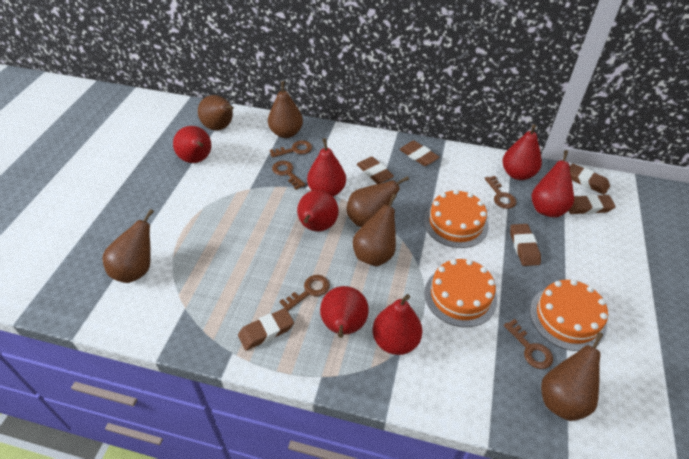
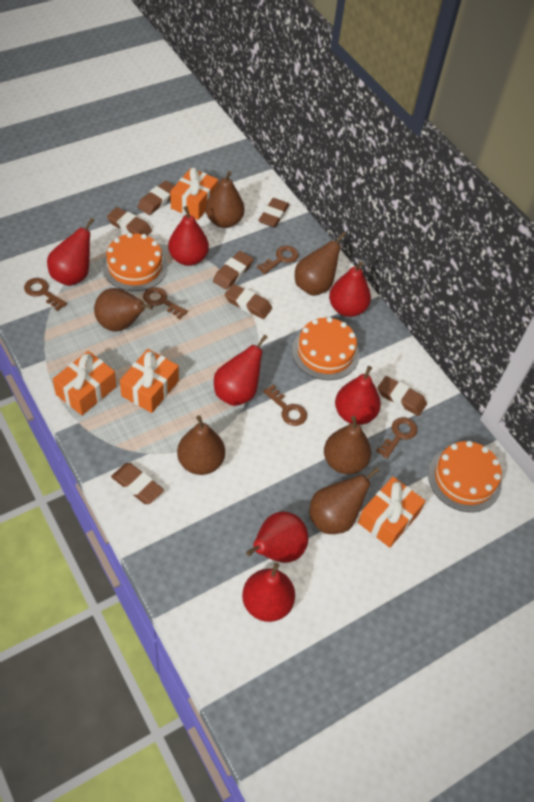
brown eraser: [238,308,294,350] [357,157,394,184] [399,141,439,166] [510,224,541,266] [569,194,616,214] [570,163,610,195] = 6 -> [107,207,152,236] [111,463,164,504] [138,181,174,215] [213,251,253,290] [225,284,272,319] [258,198,289,228] [378,376,427,416] = 7
orange gift: none = 0 -> [52,351,117,415] [120,349,179,413] [170,168,218,220] [358,477,425,548] = 4

